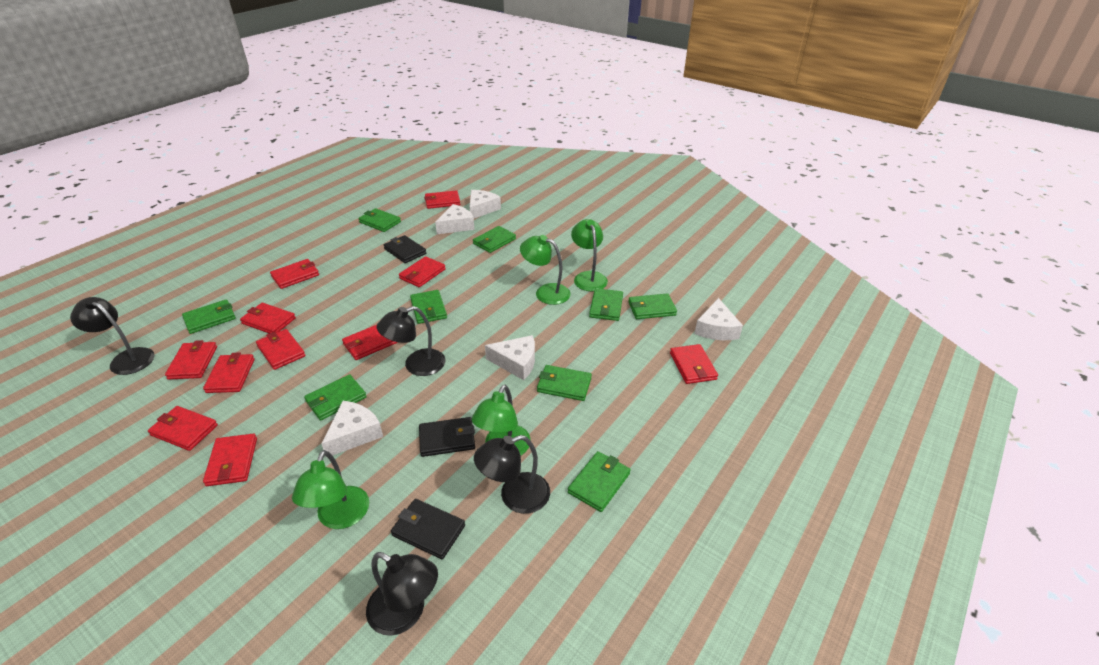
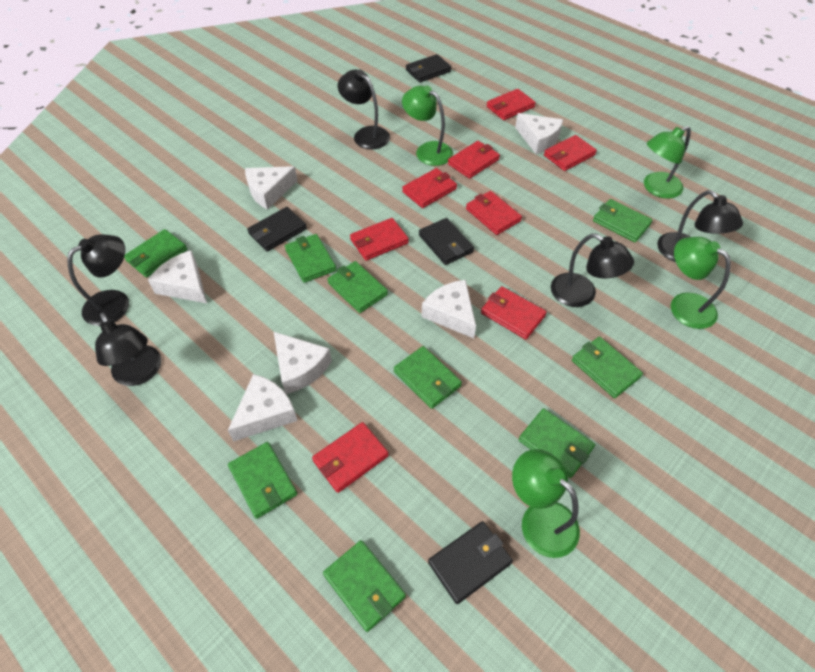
black lamp: [70,297,154,375] [366,552,438,636] [377,306,445,376] [474,435,550,514] = 4 -> [67,234,129,326] [95,313,161,386] [338,69,390,149] [551,233,634,307] [657,190,743,262] = 5
black wallet: [384,235,426,263] [391,499,465,559] [419,417,475,457] = 3 -> [247,207,307,252] [406,54,452,82] [419,218,474,265] [428,521,513,604] = 4
red wallet: [148,406,218,451] [165,340,217,379] [203,353,255,393] [203,434,257,486] [240,303,296,333] [256,329,305,370] [270,259,319,289] [342,325,397,360] [399,256,446,287] [424,190,460,209] [670,344,718,384] = 11 -> [312,422,389,493] [350,218,409,261] [402,168,457,208] [448,141,500,179] [466,191,522,235] [481,286,547,339] [486,89,536,120] [544,135,597,171] = 8
white cheese: [321,401,383,458] [435,204,475,234] [469,190,501,218] [485,335,535,380] [694,298,743,340] = 5 -> [148,250,207,303] [228,374,298,441] [245,166,298,210] [273,331,332,394] [422,280,476,338] [515,113,563,154] = 6

